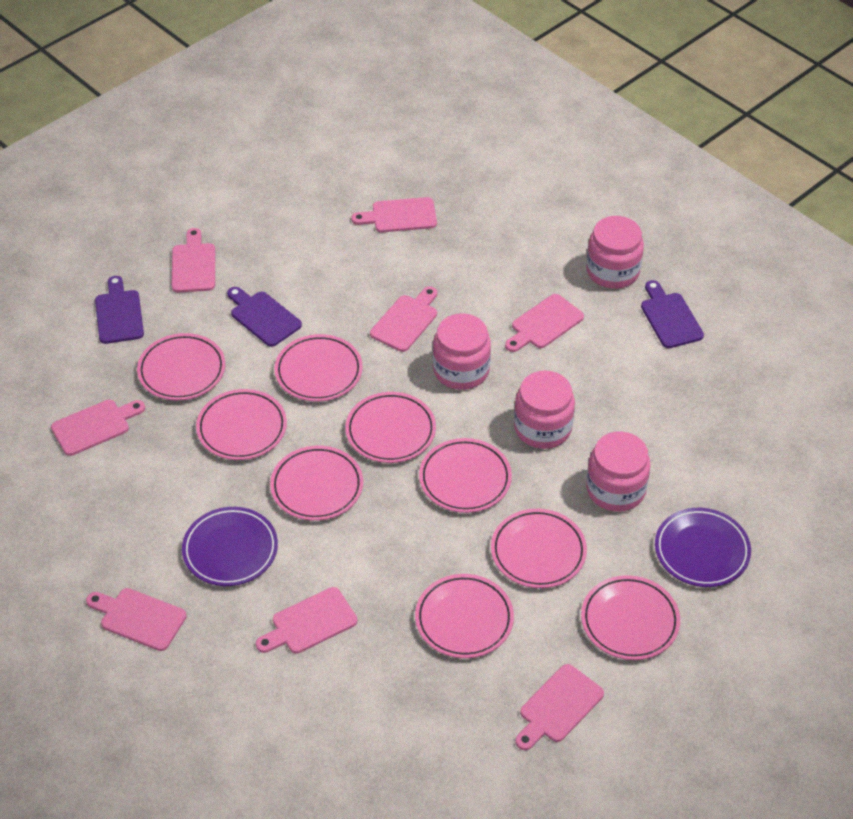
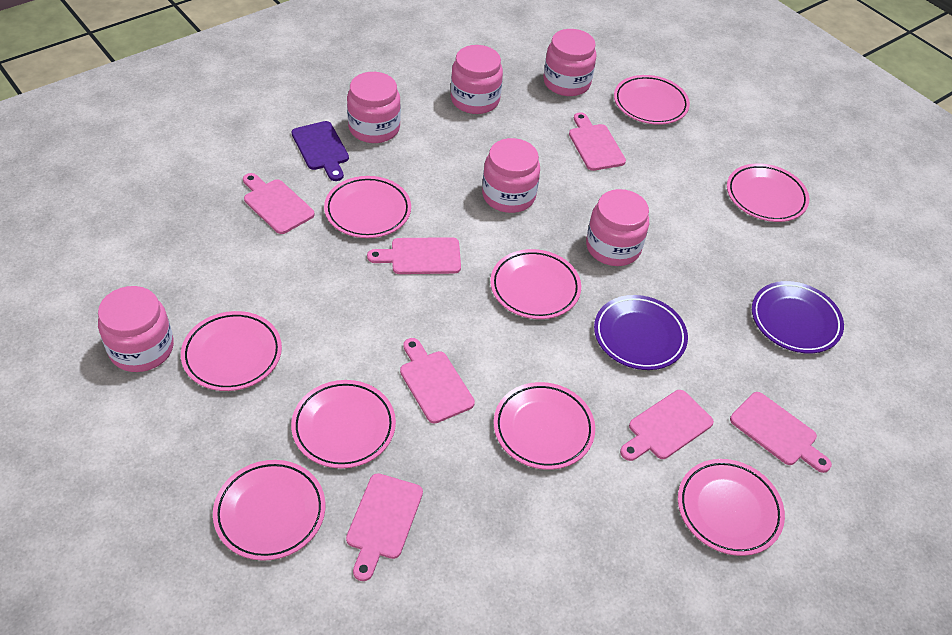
pink cutting board: [51,400,145,456] [86,588,187,651] [172,228,215,292] [256,587,357,654] [351,197,437,232] [370,287,437,352] [505,294,584,352] [515,664,604,750] = 8 -> [243,173,315,234] [346,473,423,581] [367,237,461,274] [400,338,475,423] [569,112,626,171] [620,390,714,461] [730,392,832,473] = 7
pink jar: [433,313,491,390] [514,371,575,449] [586,216,644,289] [586,432,651,512] = 4 -> [98,286,174,372] [347,72,401,143] [451,45,503,114] [482,138,540,213] [543,29,597,96] [586,189,649,266] = 6
purple cutting board: [95,276,144,344] [227,287,302,347] [641,280,704,348] = 3 -> [292,121,349,181] = 1

